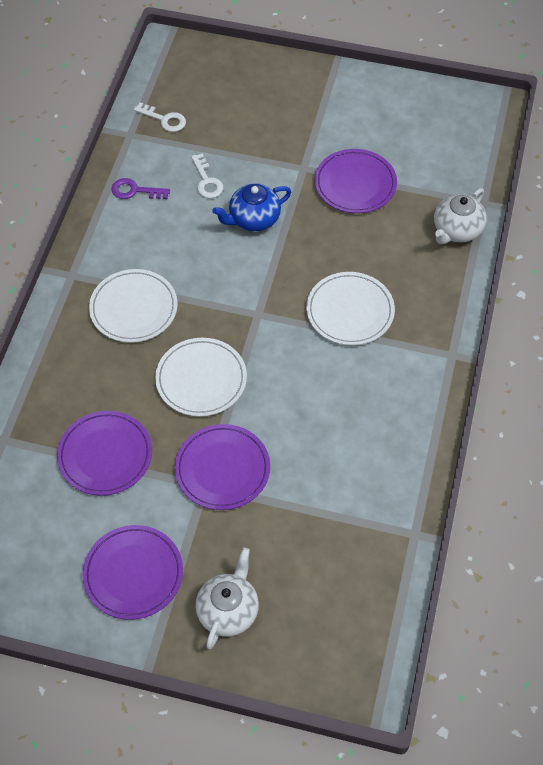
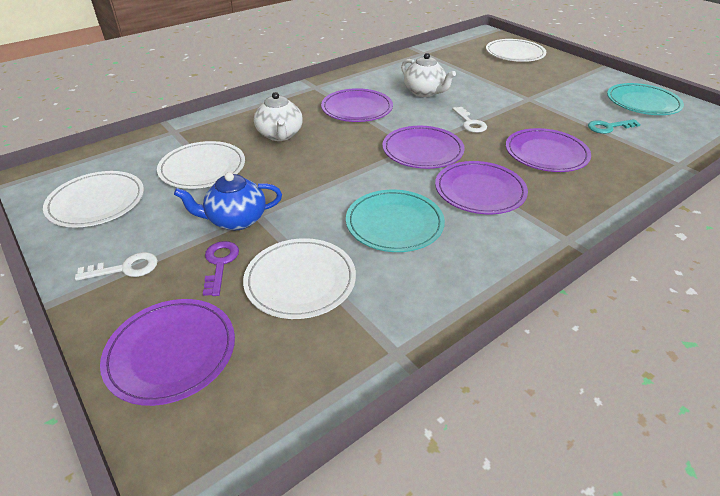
purple plate: [57,411,152,496] [82,525,183,620] [175,424,270,510] [315,149,397,213] = 4 -> [100,299,235,406] [321,88,393,122] [382,126,465,169] [435,161,528,214] [506,128,591,172] = 5
turquoise key: none = 0 -> [588,119,641,134] = 1
turquoise plate: none = 0 -> [346,190,445,252] [607,83,684,115] = 2
white plate: [89,269,178,343] [155,338,247,417] [306,272,395,345] = 3 -> [43,171,144,228] [157,141,245,189] [243,238,356,319] [486,39,546,62] = 4

